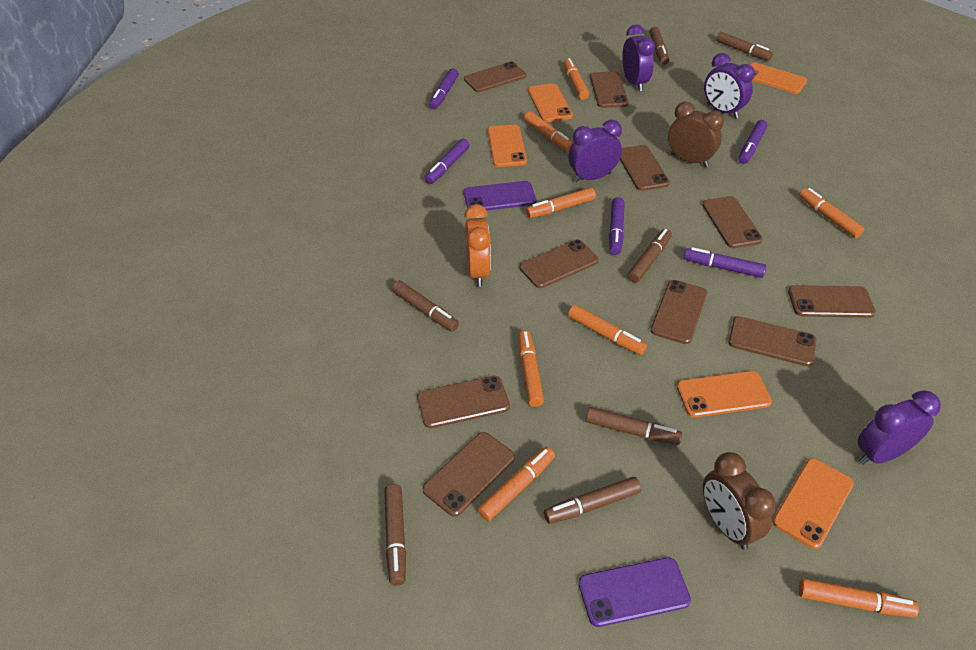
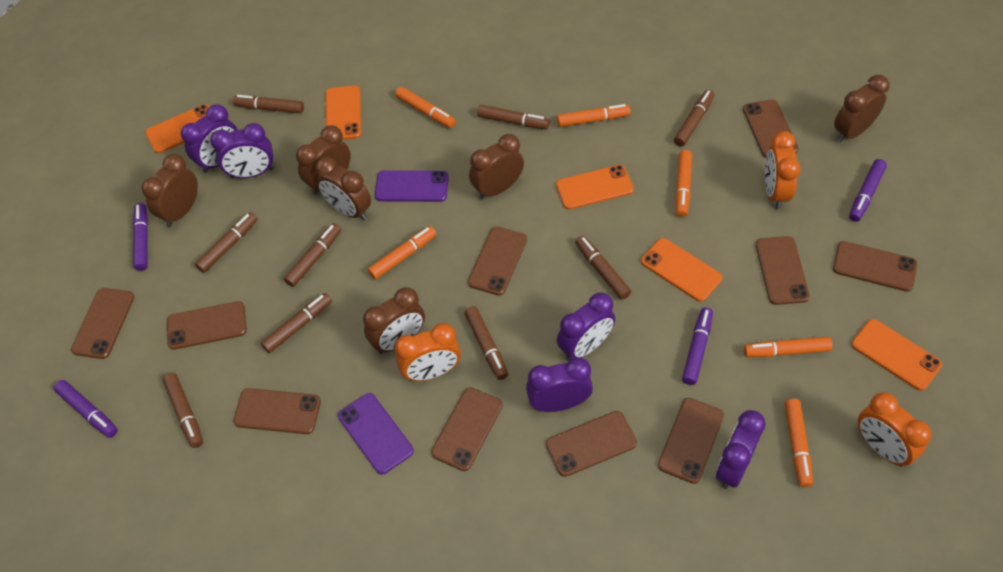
brown clock: [668,102,724,167] [703,452,776,550] = 2 -> [142,154,198,227] [296,125,351,195] [315,157,371,220] [363,287,425,354] [469,134,524,199] [834,75,890,143] = 6
brown marker: [384,484,406,586] [392,280,459,331] [544,477,641,524] [586,407,682,445] [627,229,672,283] [649,27,669,65] [716,32,773,61] = 7 -> [162,373,203,448] [195,212,258,273] [233,95,304,114] [261,293,332,353] [284,223,341,287] [464,306,508,380] [477,105,550,129] [575,236,631,300] [674,90,715,146] = 9
orange clock: [464,204,491,287] = 1 -> [395,323,461,381] [765,131,801,209] [858,392,932,467] = 3
orange marker: [478,447,555,521] [518,330,544,407] [524,111,573,152] [526,187,596,218] [564,58,589,100] [568,305,647,355] [799,188,864,238] [799,578,919,617] = 8 -> [368,226,437,279] [395,87,456,128] [557,104,631,127] [676,150,692,217] [744,337,832,357] [785,399,813,487] = 6
purple clock: [568,120,622,182] [622,24,655,91] [704,53,755,119] [857,390,941,465] = 4 -> [181,104,238,173] [210,123,273,178] [526,357,593,412] [557,292,615,361] [716,410,766,489] = 5
purple marker: [425,139,470,184] [429,68,459,109] [609,197,625,255] [684,247,766,278] [738,120,768,164] = 5 -> [54,380,118,438] [133,203,148,271] [682,307,713,385] [849,159,887,222] = 4

